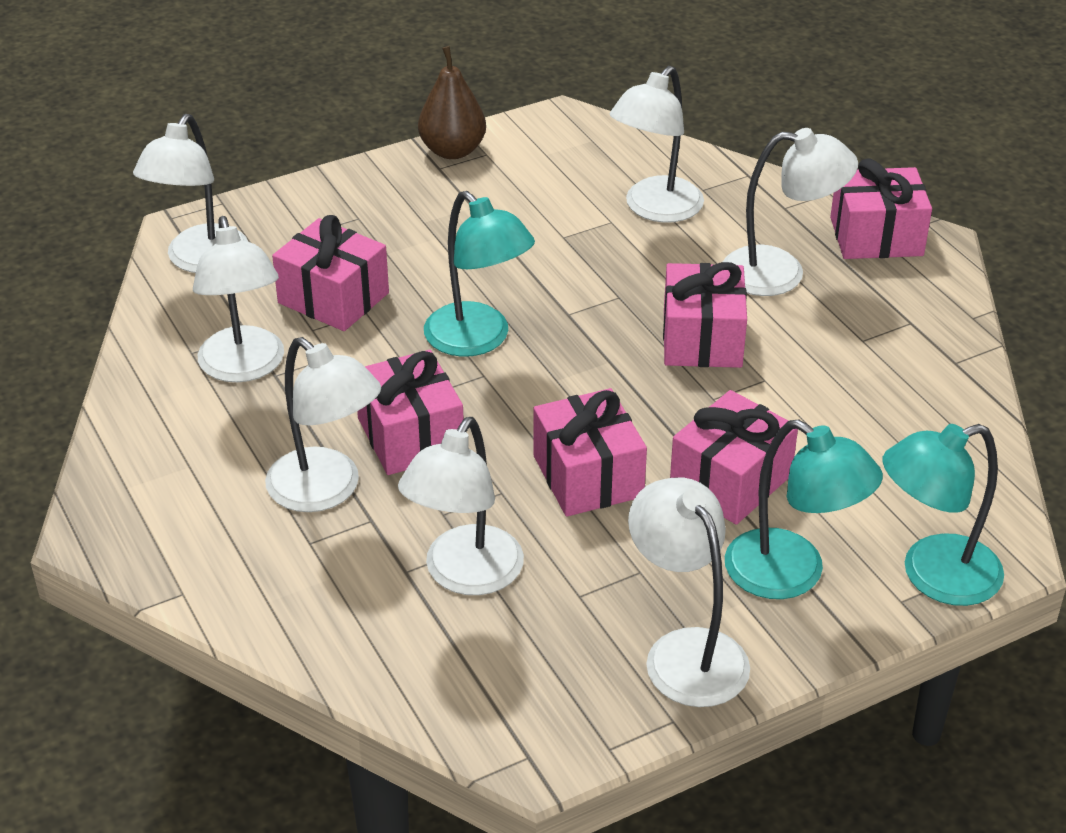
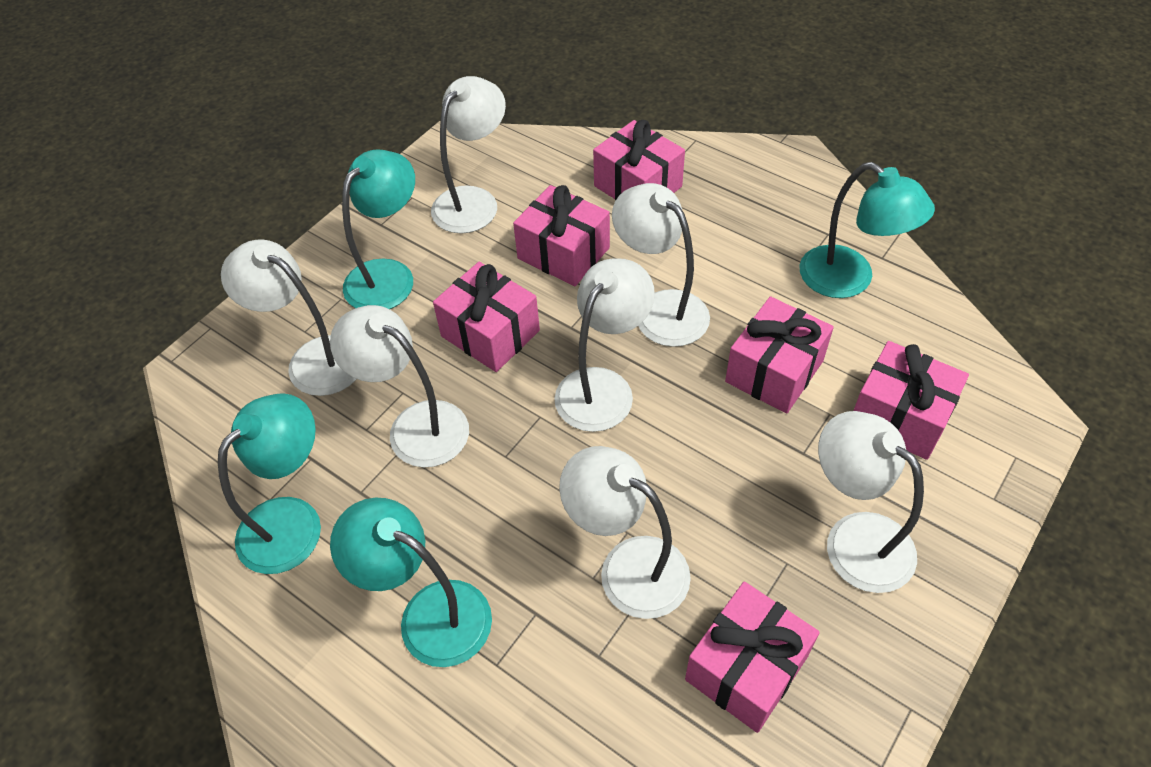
brown pear: [418,46,486,159] = 1 -> none = 0
turquoise lamp: [424,191,535,357] [725,420,883,599] [883,424,1004,606] = 3 -> [218,393,321,574] [330,498,492,667] [342,150,415,309] [800,162,935,298] = 4

